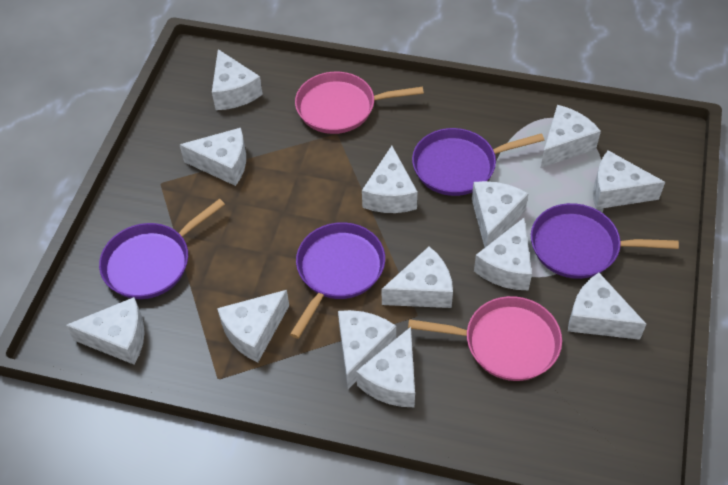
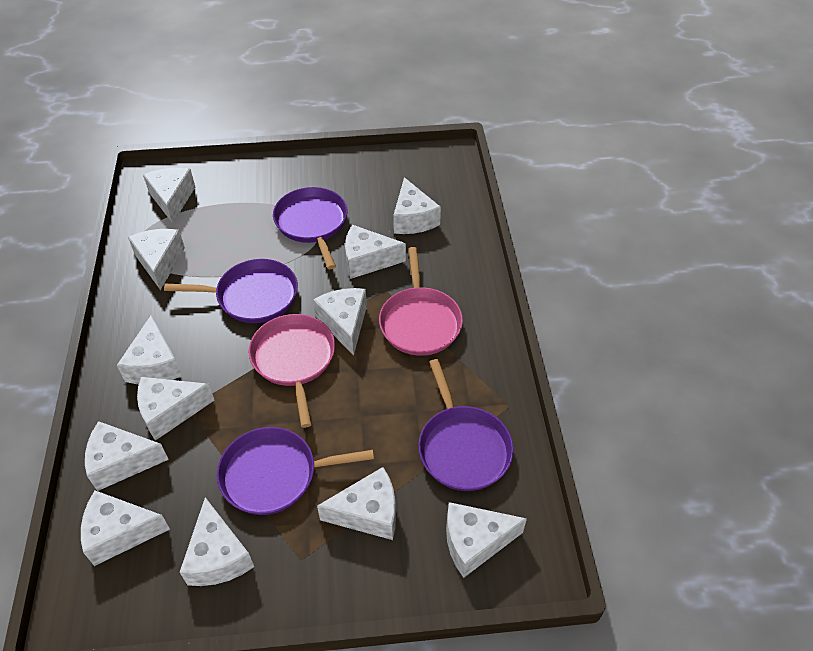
white cheese: [66,297,145,365] [180,128,246,186] [212,49,263,110] [217,290,289,362] [338,310,396,389] [356,327,415,407] [362,146,418,213] [381,246,453,308] [472,181,528,248] [474,218,532,290] [541,105,601,168] [568,273,646,340] [593,150,665,209] = 13 -> [81,491,170,566] [85,421,169,491] [117,315,182,384] [128,229,185,290] [137,377,214,441] [143,168,195,223] [180,497,254,586] [313,288,367,355] [317,467,396,540] [345,225,406,279] [393,177,441,234] [446,502,527,578] = 12

